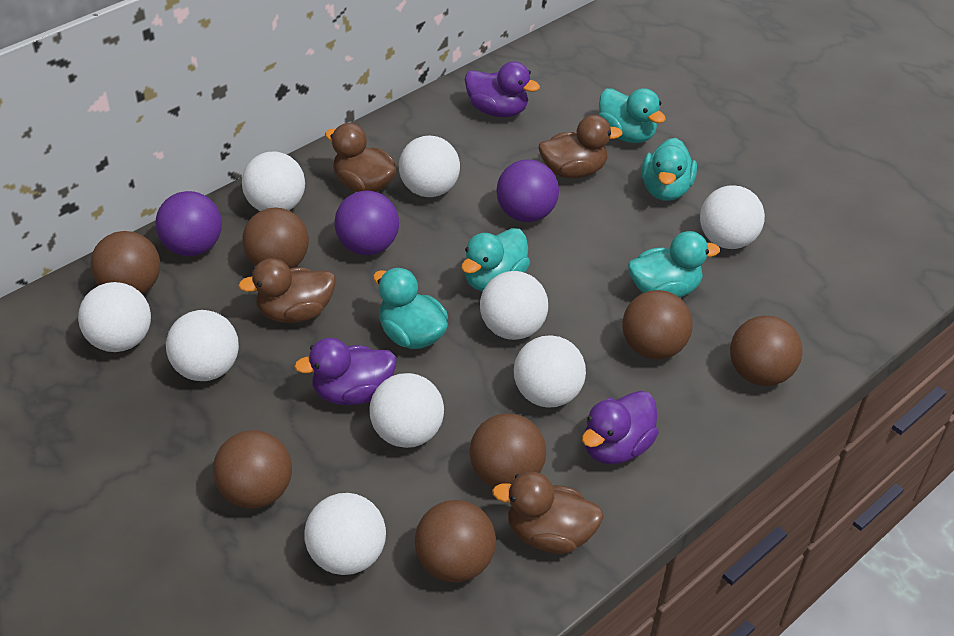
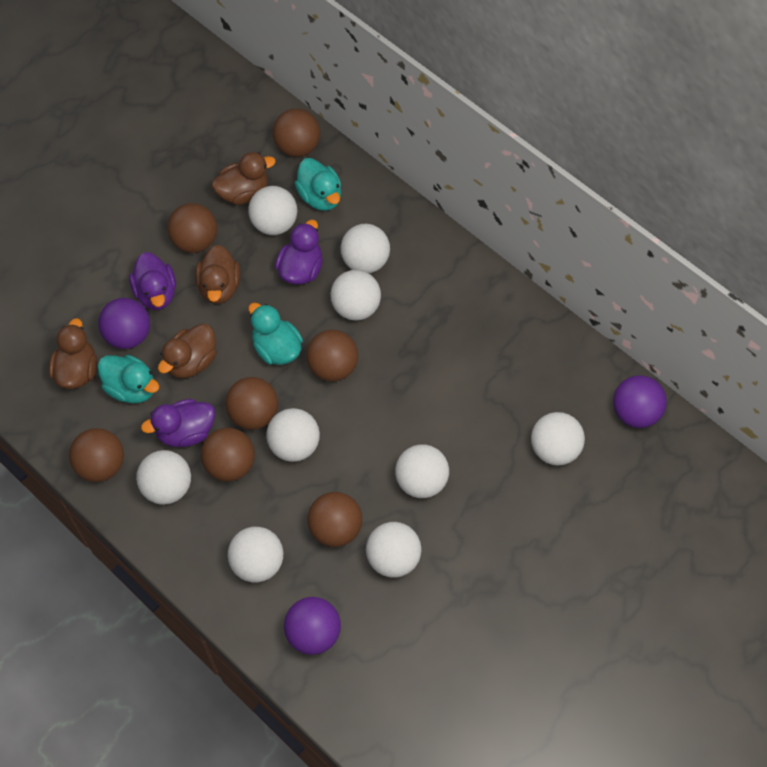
turquoise duck: [373,268,448,349] [461,228,530,292] [599,88,666,143] [628,231,720,298] [641,138,697,201] = 5 -> [97,355,159,403] [248,303,303,365] [294,158,341,211] = 3

